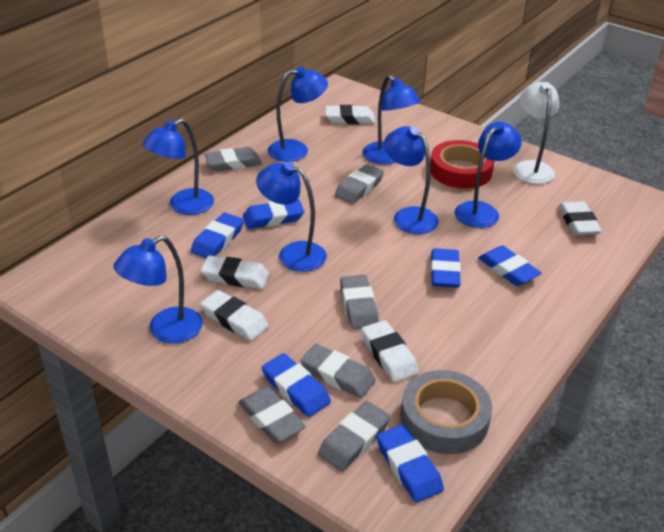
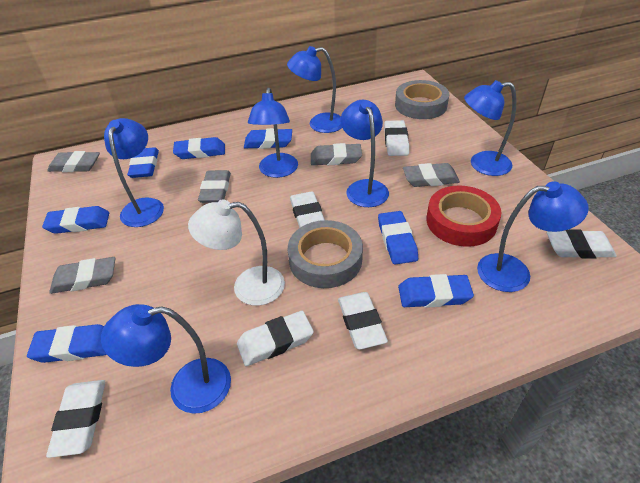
blue eraser: [191,213,244,259] [243,199,304,229] [262,353,331,417] [376,424,444,503] [431,248,461,288] [478,245,542,286] = 6 -> [27,324,107,363] [42,206,109,234] [127,147,159,178] [173,137,225,159] [244,128,292,149] [378,211,418,264] [398,274,474,308] = 7
grey eraser: [204,147,262,171] [238,386,306,443] [300,344,376,398] [318,401,391,471] [334,164,384,204] [340,275,379,330] = 6 -> [47,151,100,172] [49,257,116,294] [198,170,231,203] [311,143,362,165] [403,163,460,187] = 5
grey tape: [401,370,492,454] = 1 -> [288,220,363,288] [395,80,450,119] = 2
white eraser: [200,290,269,341] [201,256,269,289] [325,105,375,124] [361,320,419,382] [558,201,602,236] = 5 -> [46,380,105,458] [237,311,314,366] [290,191,325,228] [338,292,388,350] [384,120,409,156] [547,229,617,258] = 6

